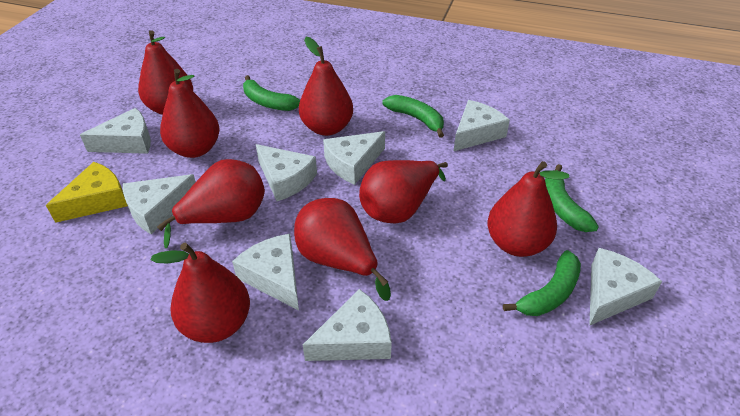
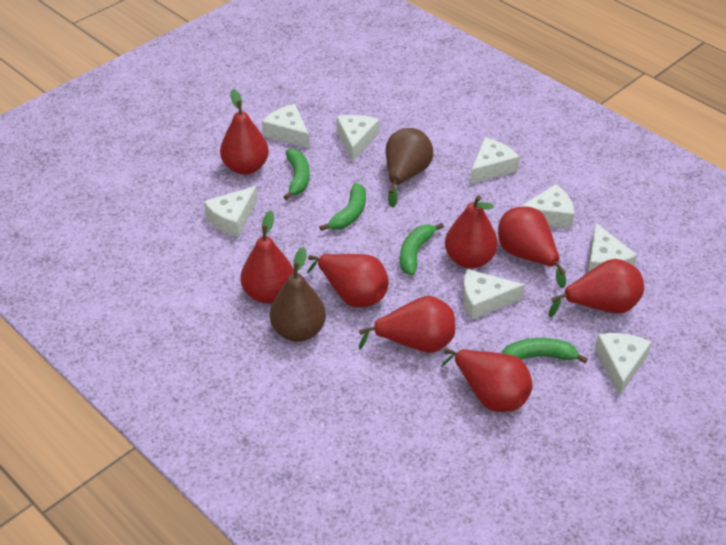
brown pear: none = 0 -> [270,247,326,342] [386,128,433,208] = 2
yellow cheese: [46,162,128,223] = 1 -> none = 0

